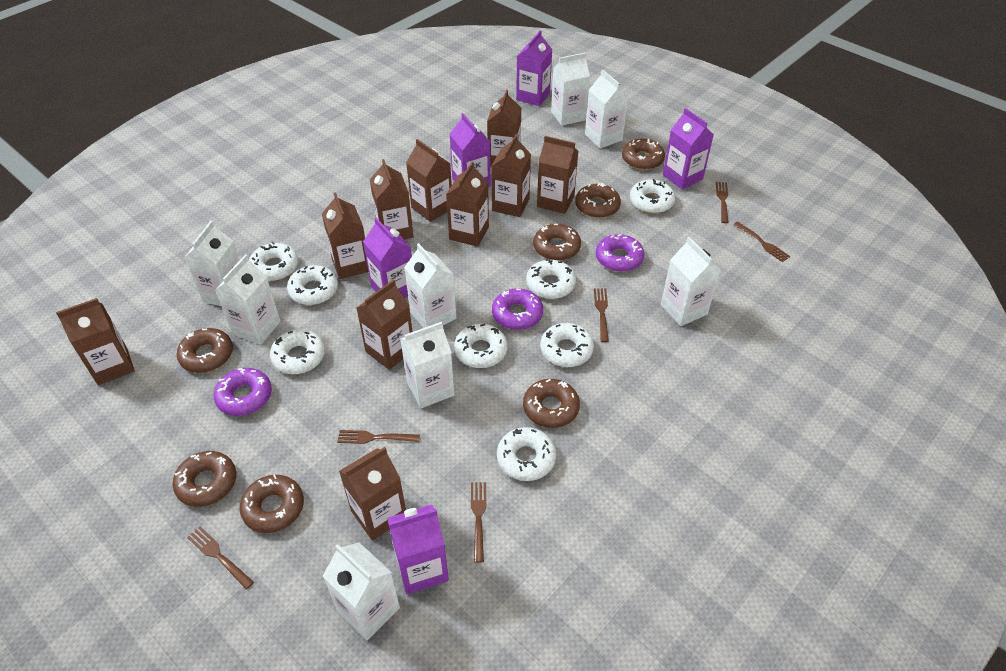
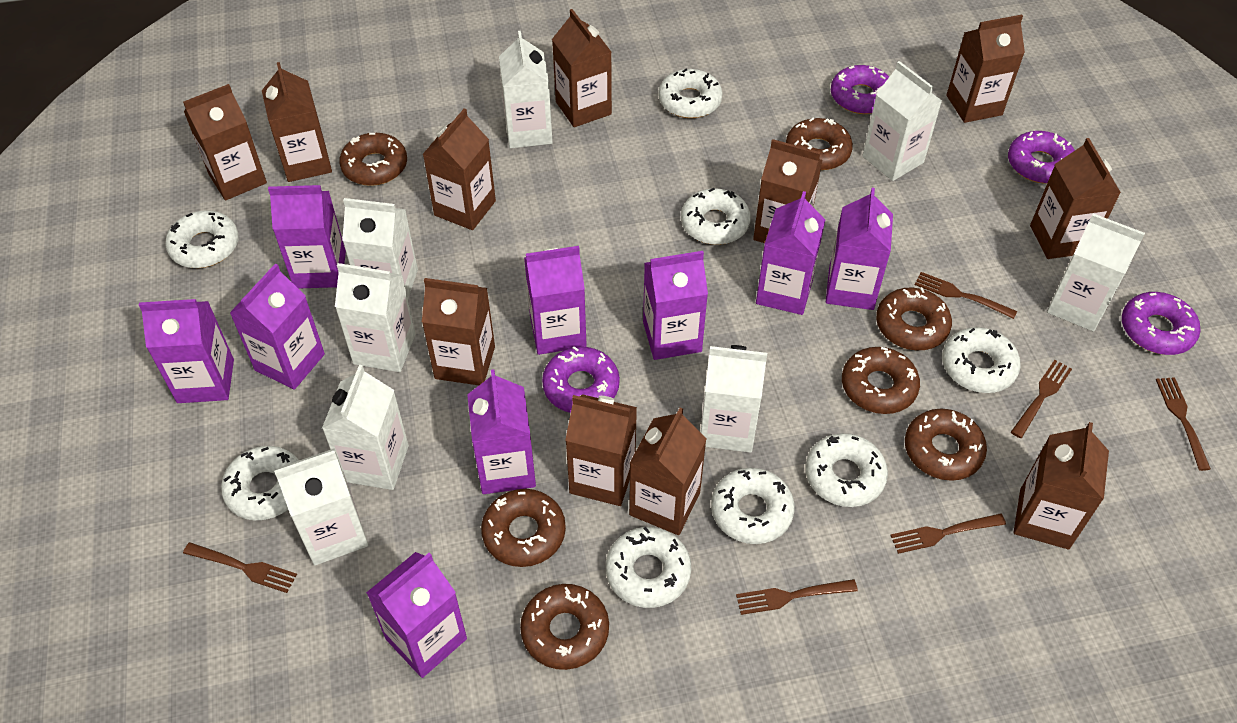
brown carton: [56,298,135,385] [322,192,368,279] [339,447,406,540] [357,279,413,370] [370,159,414,240] [406,139,452,222] [446,162,489,247] [487,90,521,167] [491,134,531,217] [537,136,579,214] = 10 -> [183,84,267,200] [262,62,332,182] [422,108,496,230] [422,278,495,385] [552,9,612,127] [565,394,637,506] [629,408,706,535] [753,139,823,243] [947,15,1025,123] [1014,422,1109,549] [1030,138,1121,259] = 11
purple carton: [363,218,412,298] [387,505,449,594] [450,113,491,187] [516,30,552,106] [663,108,714,190] = 5 -> [139,299,234,403] [230,264,325,390] [268,185,346,289] [366,552,467,678] [467,369,536,494] [524,246,587,355] [643,251,708,360] [756,191,825,315] [826,188,893,310] = 9
purple donut: [214,368,272,416] [492,288,543,330] [596,234,645,272] = 3 -> [542,346,620,413] [831,65,889,114] [1008,131,1075,184] [1122,292,1200,355] = 4

